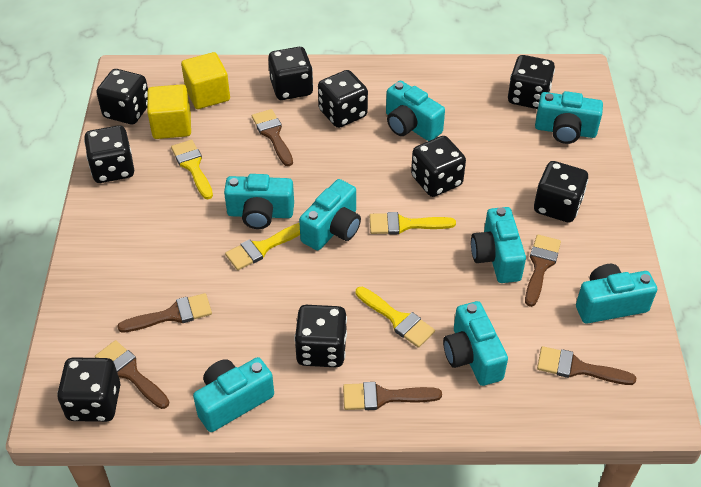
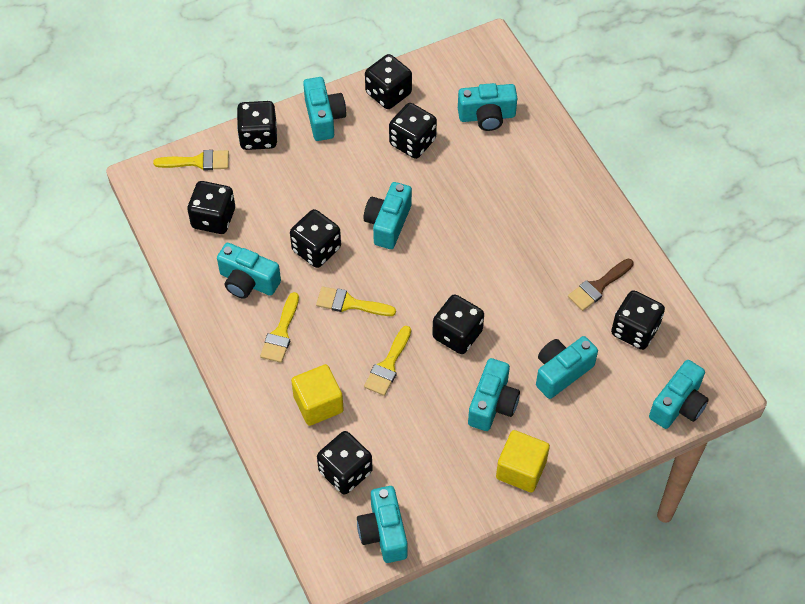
black dice: [57,357,121,422] [84,125,134,183] [96,69,148,124] [268,47,313,100] [294,305,347,367] [318,70,368,128] [411,136,466,197] [508,55,555,109] [534,161,588,223] = 9 -> [187,181,235,234] [237,101,277,150] [290,209,341,268] [317,431,373,494] [365,54,412,109] [389,103,437,159] [432,294,484,354] [611,290,665,350] = 8
brown brush: [95,340,169,409] [117,293,212,333] [252,109,293,166] [343,382,442,410] [525,235,561,307] [537,346,636,385] = 6 -> [568,259,634,311] = 1

